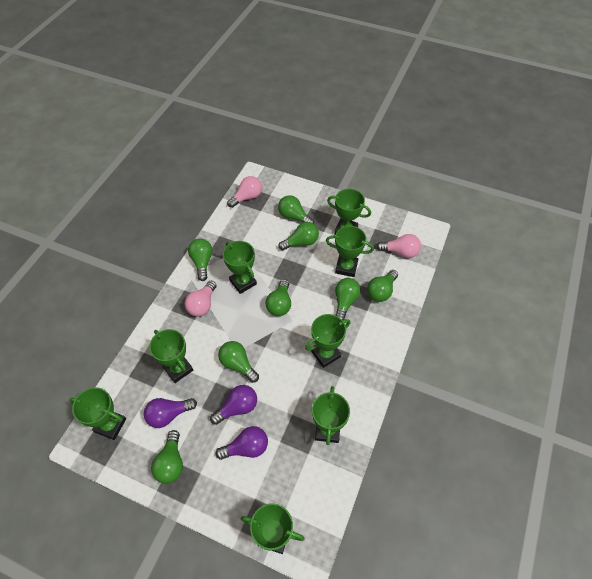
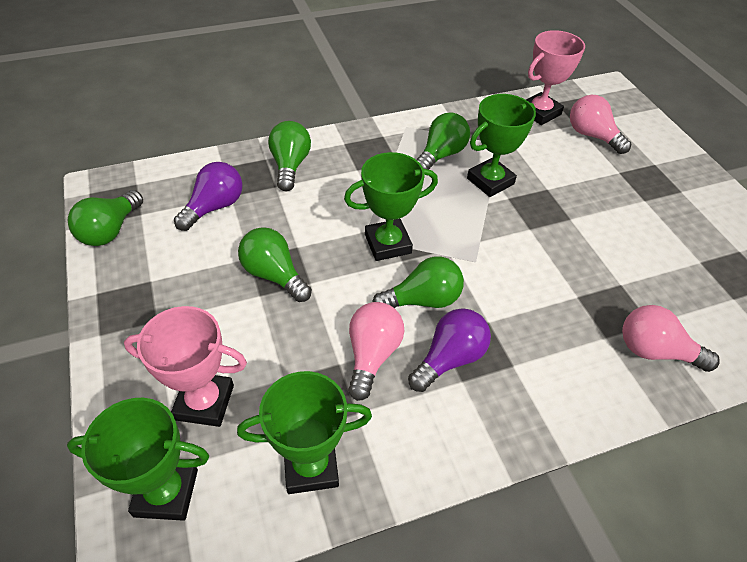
green light bulb: [151,430,183,484] [188,239,213,281] [218,341,259,383] [265,279,291,316] [278,195,314,224] [278,222,319,250] [335,278,361,320] [367,270,398,302] = 8 -> [68,190,143,246] [238,227,312,302] [268,121,311,191] [373,256,464,308] [417,112,470,170] = 5
green trophy: [69,387,126,440] [149,329,193,383] [223,241,257,294] [241,503,305,554] [305,314,350,368] [312,386,350,445] [326,226,374,277] [327,189,371,235] = 8 -> [67,398,209,521] [237,371,372,494] [344,152,438,261] [467,94,536,197] = 4
pink trophy: none = 0 -> [124,306,247,427] [526,30,585,125] = 2
purple light bulb: [144,398,197,428] [210,385,257,425] [216,426,268,460] = 3 -> [174,162,243,231] [408,308,491,392] = 2

